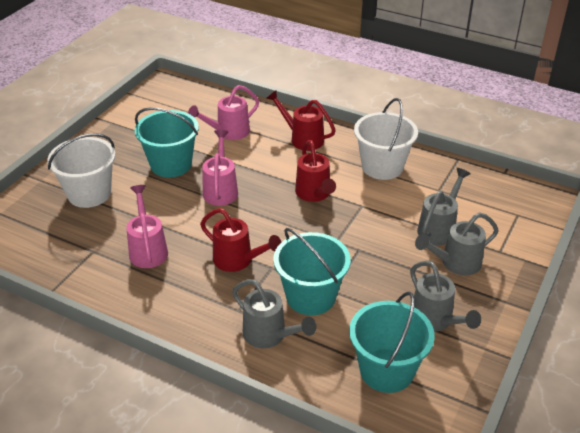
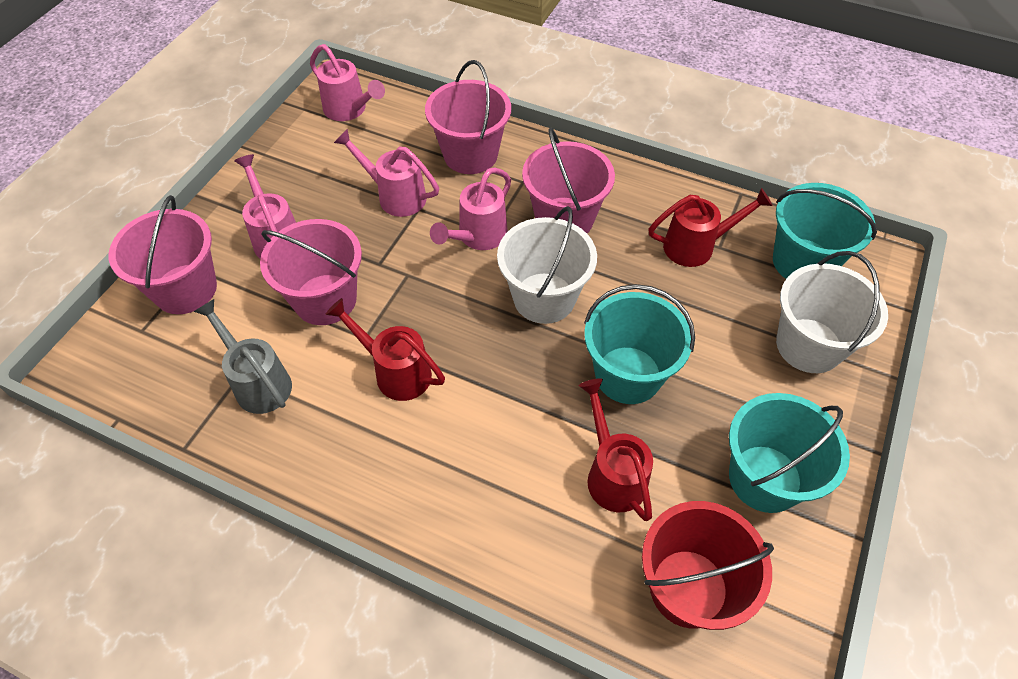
grey watering can: [232,279,316,348] [410,260,481,332] [415,213,499,276] [417,168,471,245] = 4 -> [194,299,292,414] = 1
pink bucket: none = 0 -> [109,195,217,314] [260,219,362,325] [425,60,511,174] [522,128,615,233] = 4
pink watering can: [126,185,168,268] [188,85,259,140] [202,130,238,206] = 3 -> [234,154,296,259] [310,44,385,121] [334,129,439,217] [430,167,511,250] = 4
red bucket: none = 0 -> [642,501,774,630] = 1

